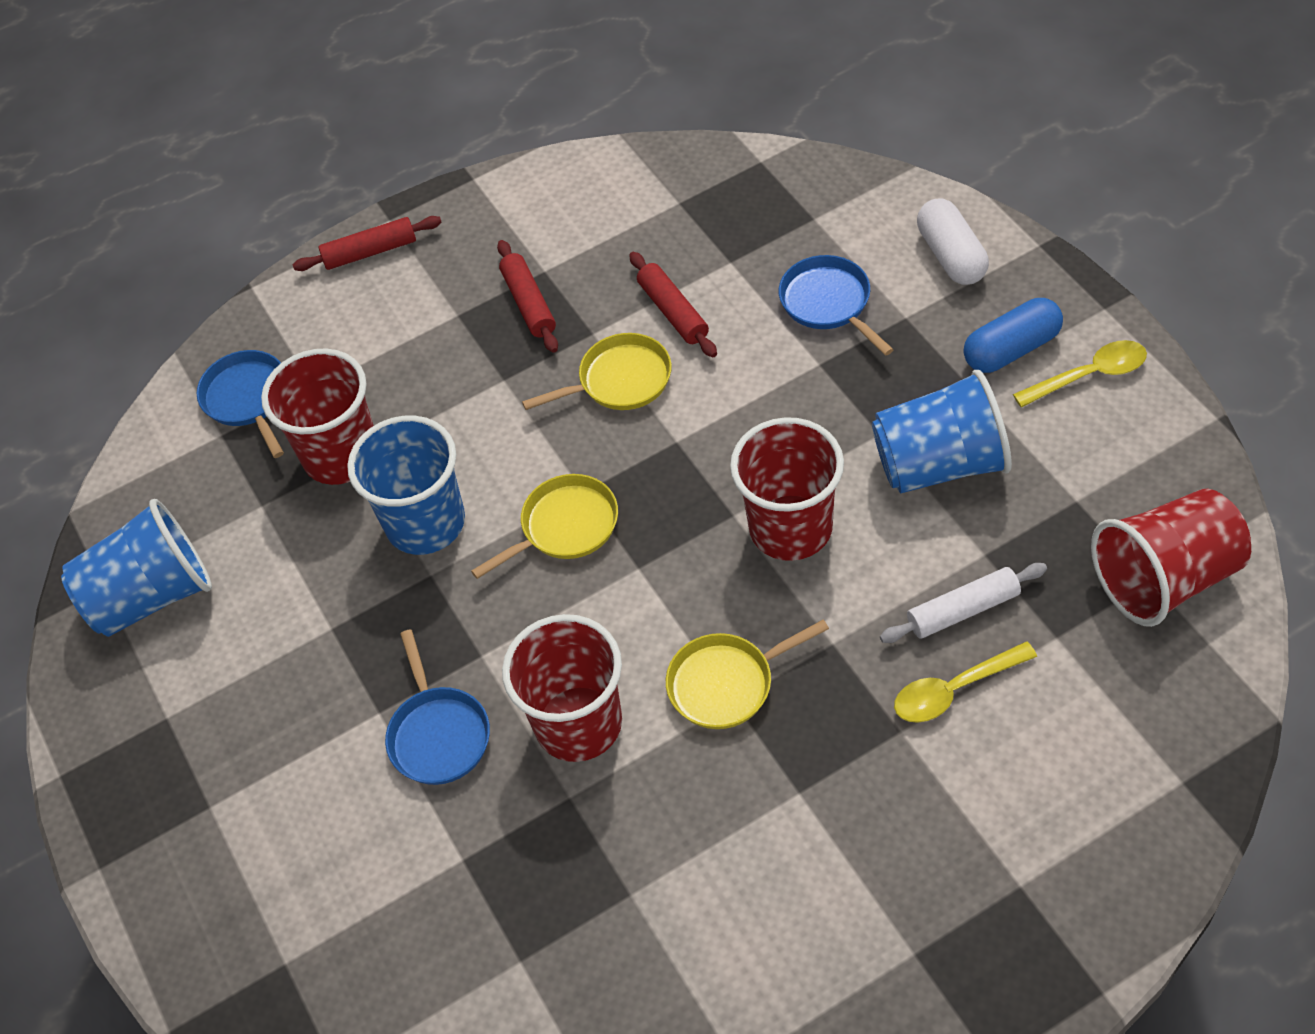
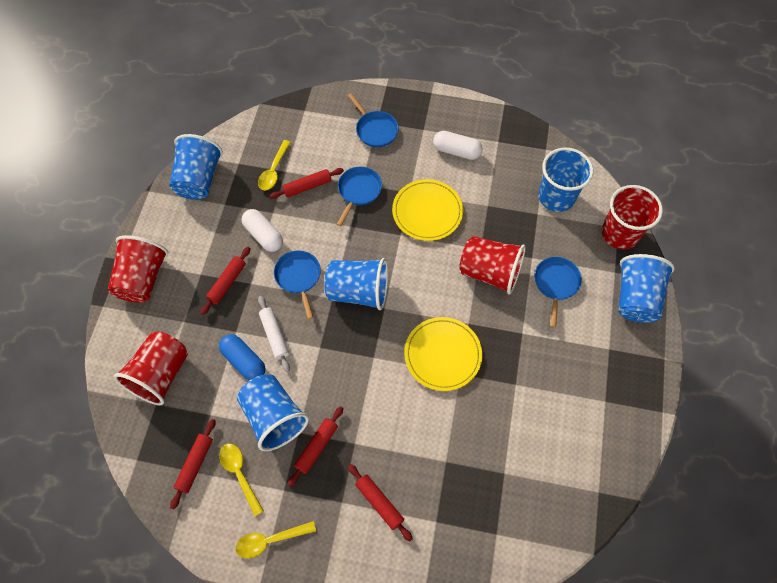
blue cup: [61,499,212,637] [347,415,465,555] [872,370,1012,493] = 3 -> [169,134,223,200] [237,374,309,451] [324,258,388,310] [538,147,593,212] [618,254,675,323] = 5
blue pan: [197,350,284,458] [385,629,490,785] [779,255,894,356] = 3 -> [274,250,321,319] [337,167,382,226] [348,93,398,147] [535,257,582,327] = 4
red rolling pin: [293,216,442,271] [497,240,558,353] [629,252,717,357] = 3 -> [170,419,215,510] [201,247,251,315] [270,168,344,199] [288,406,343,487] [348,464,413,541] = 5
white capsule: [917,198,989,285] = 1 -> [241,209,283,252] [433,131,483,160] = 2
yellow pan: [471,474,618,579] [522,333,672,410] [666,619,829,729] = 3 -> none = 0
yellow plate: none = 0 -> [392,179,463,241] [404,317,482,391] = 2
yellow spoon: [894,641,1037,723] [1013,340,1147,408] = 2 -> [219,444,264,516] [235,521,316,558] [258,140,291,190] = 3

